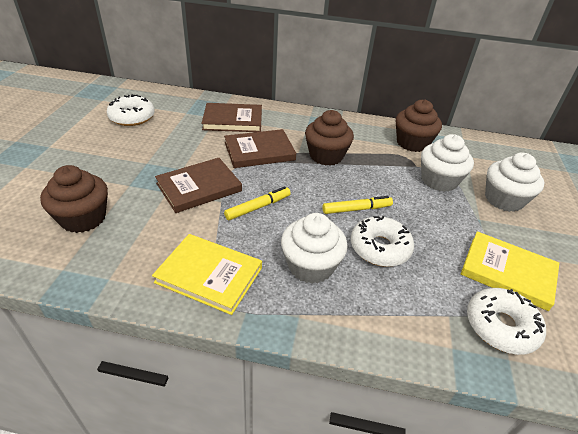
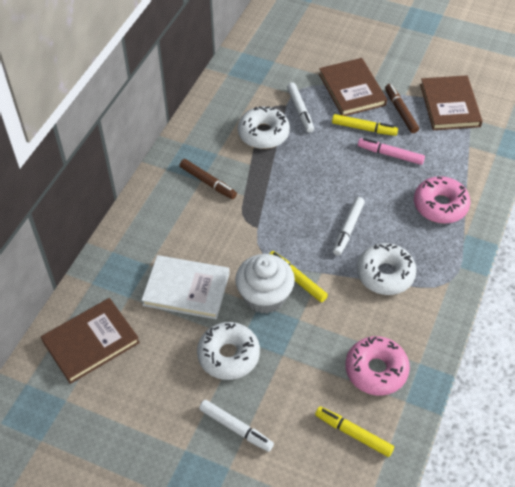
brown cupcake: [40,165,108,233] [305,110,354,166] [396,99,442,152] = 3 -> none = 0
brown marker: none = 0 -> [180,159,237,199] [385,84,419,133] = 2
pink donut: none = 0 -> [345,336,410,396] [414,176,471,223] = 2
pink marker: none = 0 -> [358,138,425,165] = 1
white book: none = 0 -> [141,255,230,319] = 1
white cupcake: [281,213,348,284] [421,134,474,192] [485,152,544,212] = 3 -> [235,254,295,314] = 1
white marker: none = 0 -> [199,400,274,452] [287,83,314,133] [333,197,365,256] = 3
yellow book: [152,234,262,315] [461,231,559,311] = 2 -> none = 0
yellow marker: [224,187,291,220] [322,196,393,214] = 2 -> [269,251,328,302] [315,406,394,457] [332,114,398,136] = 3

